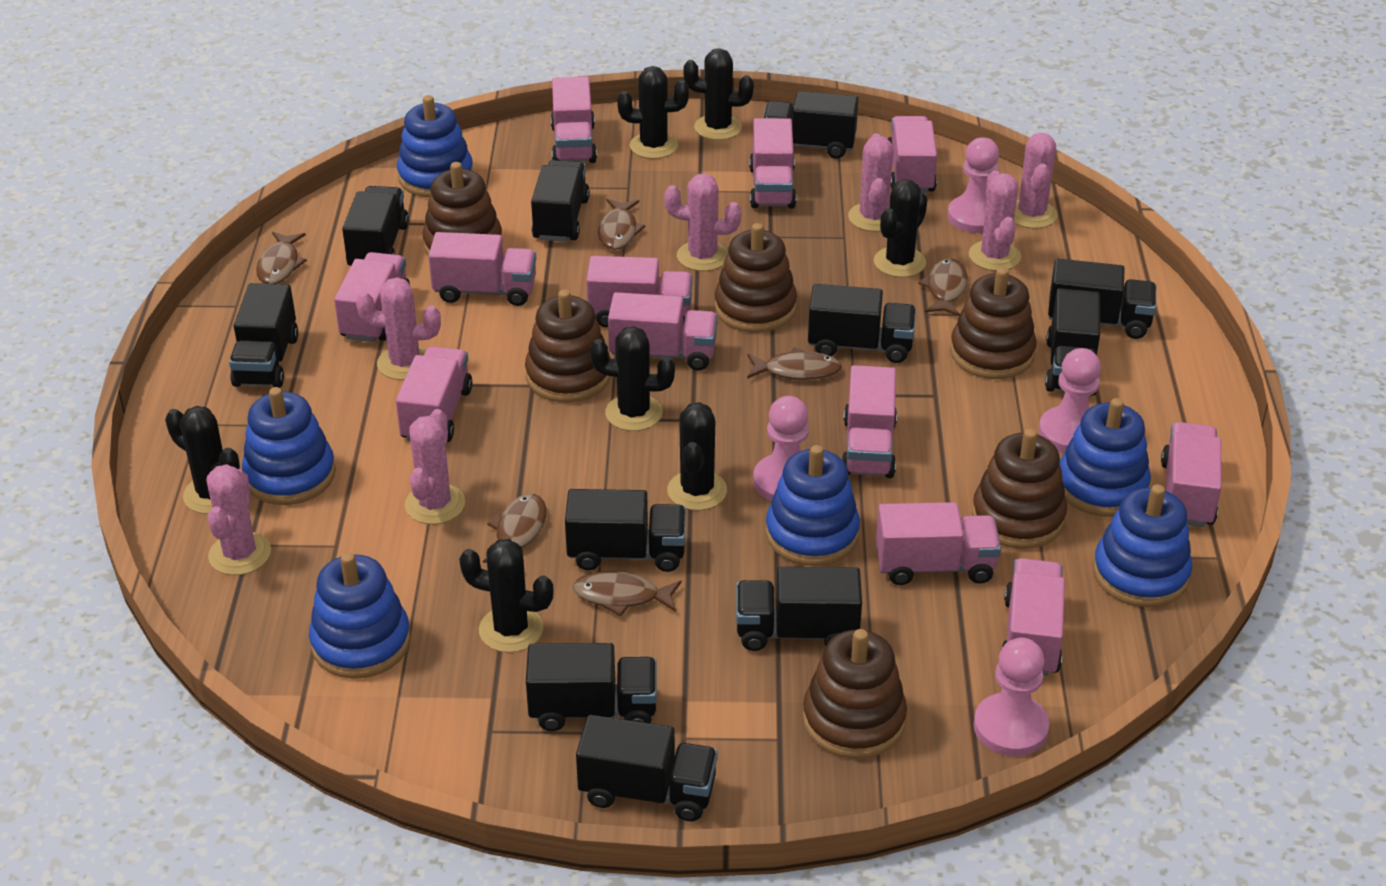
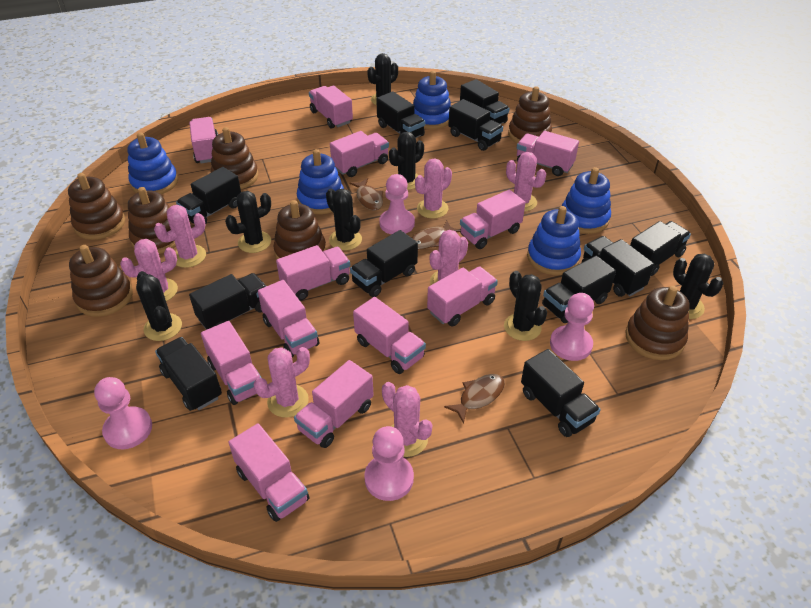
blue stacking toy: [242,387,336,505] [309,552,410,679] [397,95,474,197] [766,445,860,566] [1060,398,1151,517] [1093,484,1192,607] = 6 -> [127,132,178,194] [297,149,344,214] [413,71,451,129] [527,206,581,275] [562,167,611,234] = 5
brown fish: [256,232,307,284] [483,494,547,563] [573,571,682,616] [598,199,646,250] [747,347,842,380] [918,258,968,316] = 6 -> [349,178,383,210] [412,221,460,250] [444,374,505,424] = 3
brown stacking toy: [423,162,503,255] [525,290,611,402] [715,223,797,333] [803,629,907,759] [950,267,1037,379] [972,429,1067,549] = 6 -> [68,173,125,240] [69,245,133,317] [128,187,176,254] [211,127,258,189] [274,200,326,259] [508,86,552,144] [626,286,689,360] = 7

